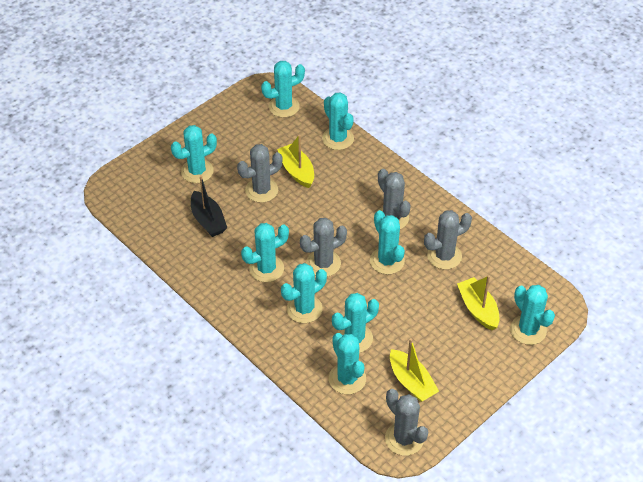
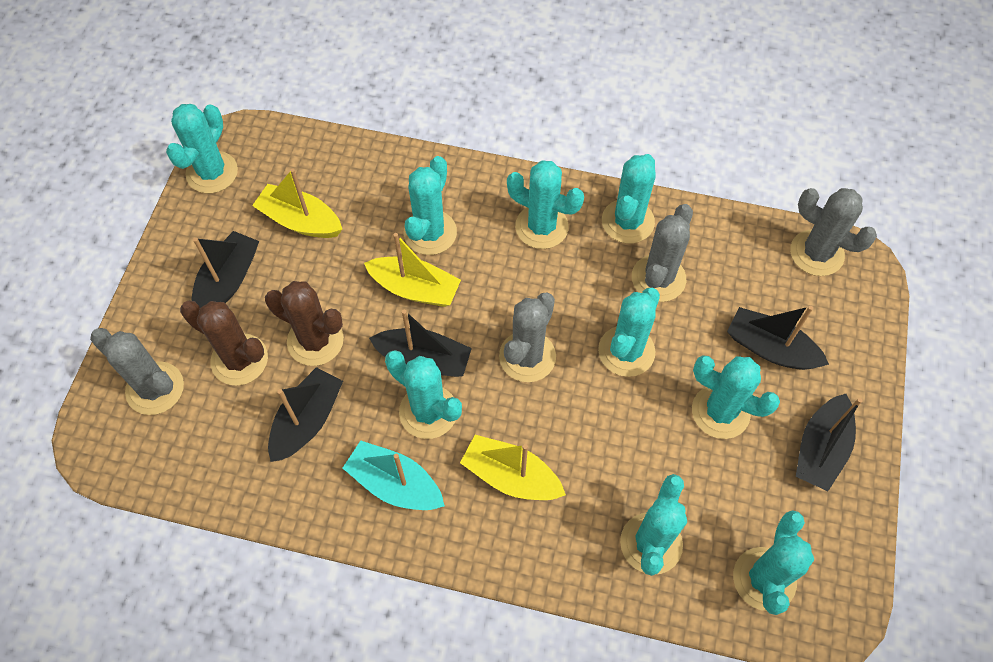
black boat: [191,175,227,237] = 1 -> [191,231,259,308] [268,367,343,462] [369,310,472,377] [727,306,829,370] [796,394,863,491] = 5
brown cactus: none = 0 -> [180,301,268,386] [265,281,344,366] = 2
grey cactus: [237,144,283,203] [300,218,347,277] [378,169,411,229] [385,389,428,456] [424,210,472,270] = 5 -> [90,328,184,415] [499,293,556,382] [632,204,693,302] [790,188,877,276] = 4
turquoise boat: none = 0 -> [343,440,445,510] = 1

